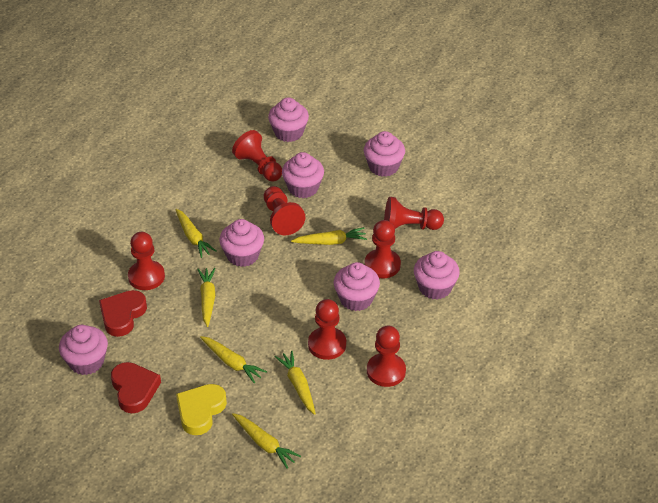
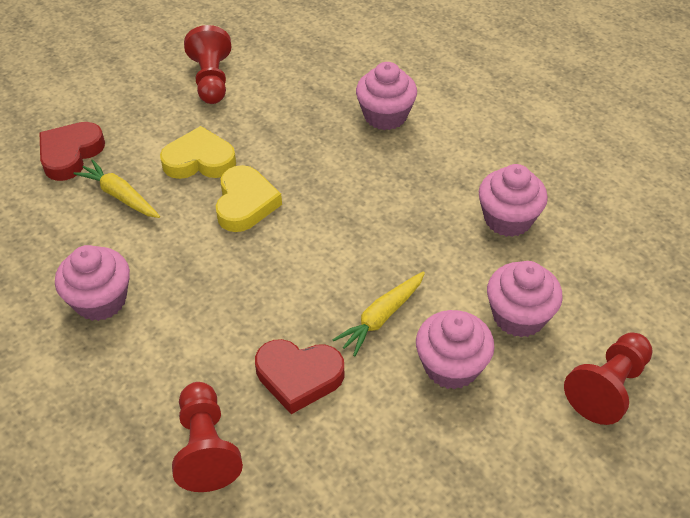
pink cupcake: [59,325,108,375] [219,219,264,267] [268,97,309,142] [282,152,324,198] [334,262,380,311] [364,131,405,177] [414,251,460,300] = 7 -> [55,245,130,321] [356,62,417,130] [416,310,494,389] [479,164,548,237] [487,261,563,337] = 5
red pawn: [128,232,165,290] [232,130,282,182] [264,186,305,235] [308,299,346,360] [365,220,401,278] [367,326,406,387] [384,197,444,230] = 7 -> [172,382,243,492] [184,25,231,104] [564,332,653,425] = 3
yellow carrot: [175,209,217,258] [197,268,216,327] [200,336,267,383] [232,413,301,469] [275,350,316,415] [291,227,367,245] = 6 -> [74,159,160,218] [332,271,425,356] = 2
yellow heart: [176,384,227,435] = 1 -> [160,126,236,179] [216,165,282,232] = 2

